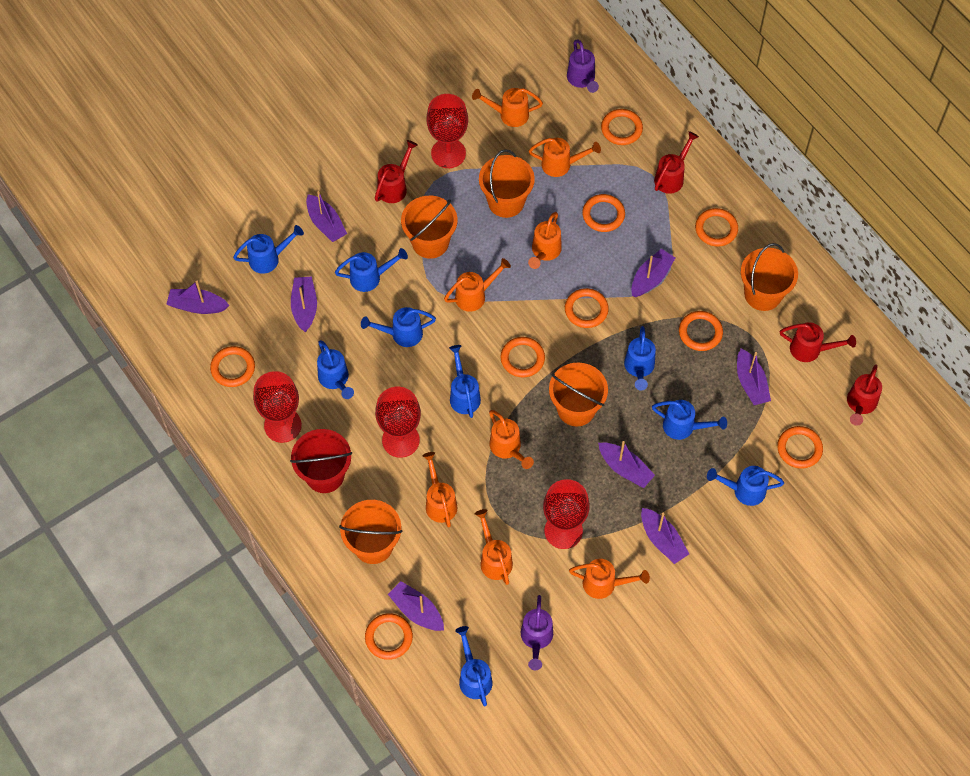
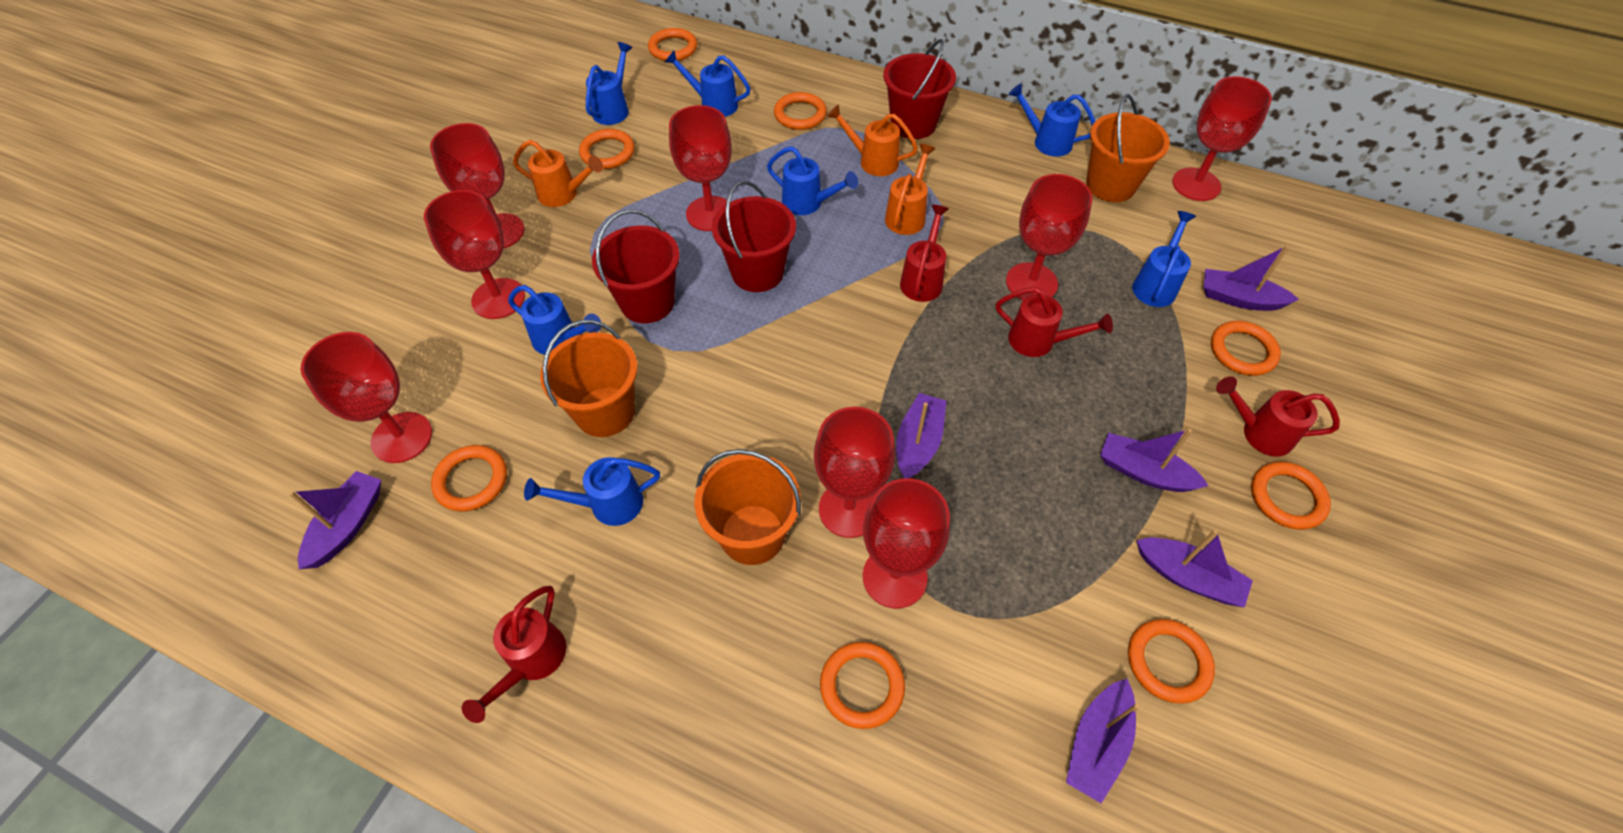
blue watering can: [233,225,304,274] [317,340,354,399] [335,248,408,292] [361,307,436,347] [449,345,481,418] [455,626,493,706] [624,326,656,391] [652,400,727,440] [707,466,784,506] = 9 -> [508,285,601,355] [524,457,660,526] [586,42,632,125] [665,51,751,117] [767,146,858,215] [1008,83,1095,157] [1132,211,1196,307] = 7
orange bucket: [339,500,402,564] [401,196,457,259] [479,149,535,218] [549,363,608,427] [741,243,798,311] = 5 -> [540,320,637,437] [694,449,801,565] [1086,94,1170,202] = 3
orange ring: [210,346,255,387] [365,613,413,660] [500,337,545,378] [565,288,609,328] [582,194,625,232] [601,109,643,145] [679,311,723,351] [695,208,738,247] [777,426,823,469] = 9 -> [431,445,507,512] [579,129,635,169] [648,28,697,61] [774,92,827,130] [820,642,905,729] [1128,619,1215,704] [1211,321,1281,376] [1251,462,1331,530] = 8
orange watering can: [422,452,457,527] [444,258,511,312] [472,88,543,127] [475,509,513,585] [489,410,534,469] [528,212,562,269] [529,138,601,177] [569,559,650,599] = 8 -> [513,140,603,207] [827,104,918,176] [885,144,936,235] = 3
purple boat: [166,281,229,314] [291,277,317,332] [306,191,347,242] [388,581,444,631] [598,441,655,488] [631,249,675,297] [641,508,689,564] [737,348,771,405] = 8 -> [289,471,381,569] [896,393,946,478] [1066,679,1140,804] [1100,429,1209,492] [1136,529,1253,608] [1204,245,1299,311] = 6
purple watering can: [521,595,553,670] [567,40,599,93] = 2 -> none = 0
red bucket: [290,429,352,493] = 1 -> [592,209,680,323] [712,181,796,292] [883,39,956,139] = 3
red goblet: [253,371,302,443] [375,387,421,458] [427,94,468,168] [543,479,590,549] = 4 -> [301,332,432,463] [424,190,525,319] [430,123,525,249] [669,105,732,231] [814,407,895,538] [863,478,950,608] [1006,174,1093,300] [1172,76,1272,201] = 8

